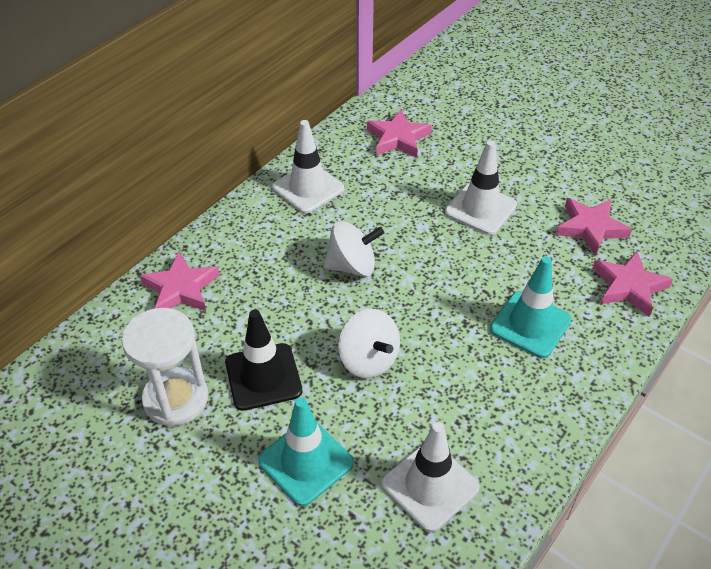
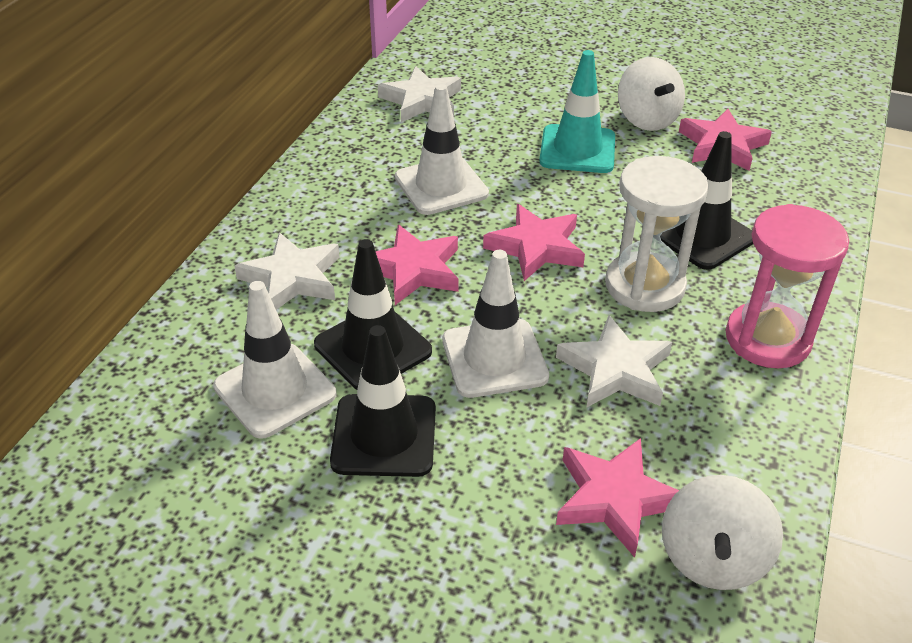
black traffic cone: [225,310,302,411] = 1 -> [314,239,432,390] [330,325,436,477] [660,131,753,270] = 3
pink hourglass: none = 0 -> [726,204,849,368] = 1
turquoise traffic cone: [258,397,354,506] [490,256,571,358] = 2 -> [539,50,615,173] = 1
white star: none = 0 -> [234,232,340,310] [378,66,461,122] [556,315,672,408] = 3

